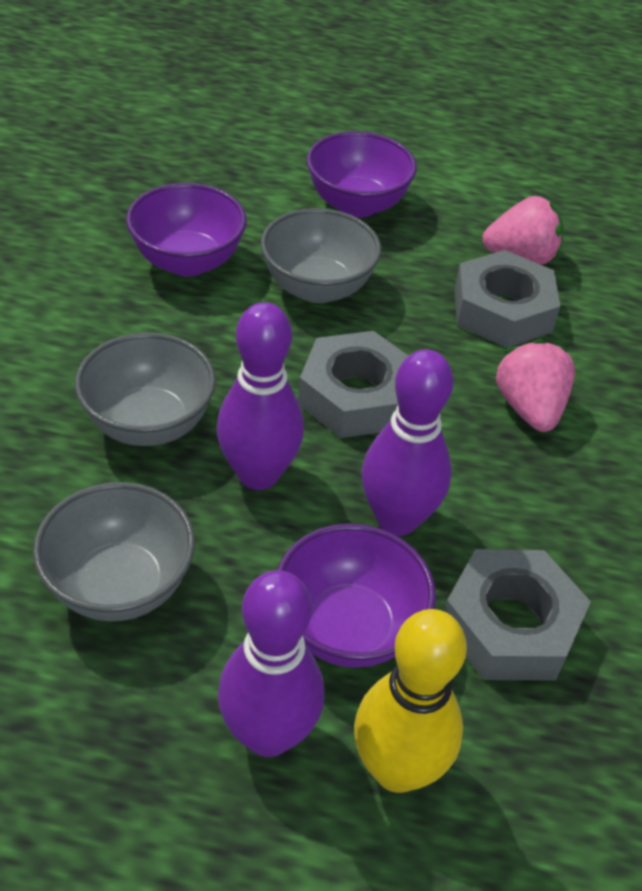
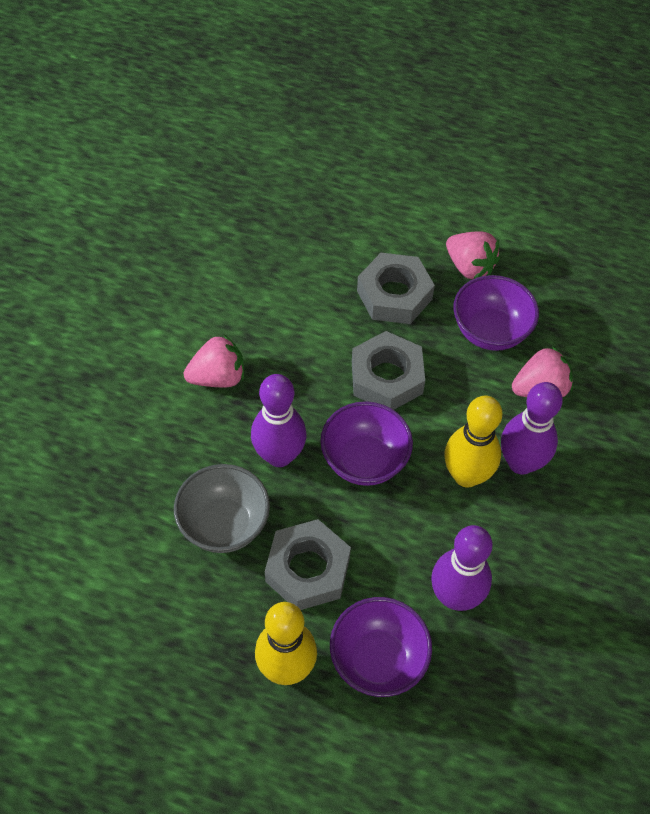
grey bowl: [33,482,195,621] [75,332,216,446] [261,208,381,303] = 3 -> [174,464,270,553] = 1
pink strawberry: [482,196,564,265] [496,339,575,432] = 2 -> [184,334,244,387] [446,231,500,279] [512,346,573,397] = 3
yellow bowling pin: [354,609,467,793] = 1 -> [255,602,317,685] [445,396,502,488] = 2

